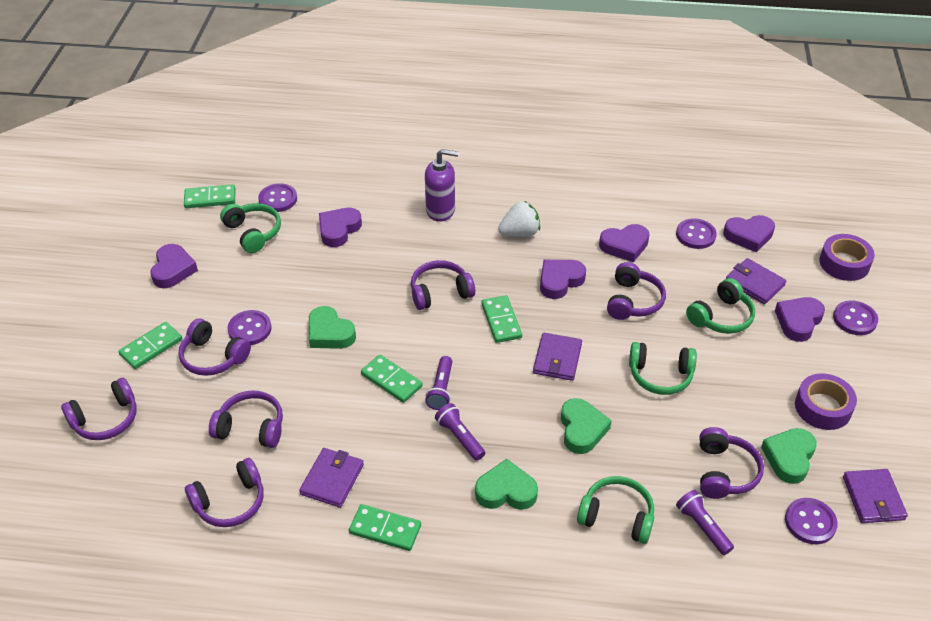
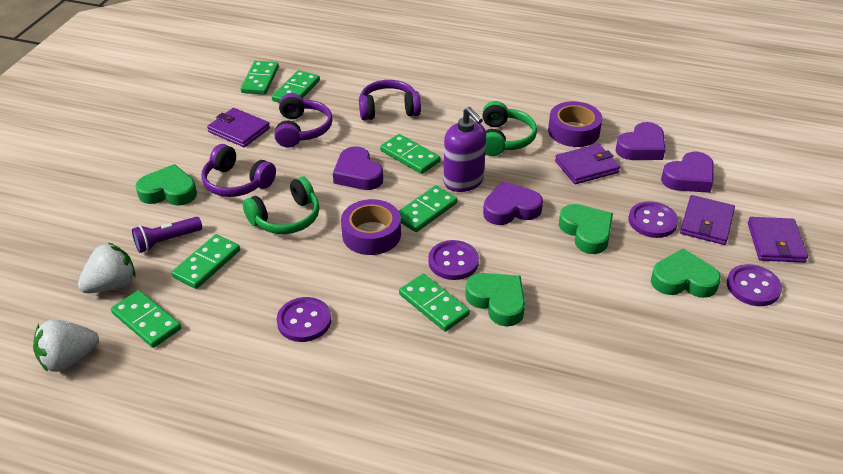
green domino: [118,322,182,369] [184,184,235,208] [349,504,421,551] [361,354,423,403] [481,295,522,343] = 5 -> [111,290,181,348] [171,234,240,289] [241,61,279,95] [272,70,320,103] [380,134,440,174] [399,185,457,232] [399,274,470,331] = 7
green headphones: [220,203,281,253] [577,476,654,544] [629,342,697,395] [686,278,755,334] = 4 -> [243,177,319,234] [482,101,537,156] = 2
purple button: [228,310,272,345] [258,183,297,212] [676,218,717,249] [785,498,838,544] [833,300,878,335] = 5 -> [276,297,331,342] [428,240,479,280] [628,201,678,238] [727,264,782,306] = 4
purple flashlight: [425,356,452,410] [435,403,485,461] [676,490,734,555] = 3 -> [132,217,202,253] = 1
purple headphones: [61,378,137,440] [179,319,251,376] [185,458,264,527] [209,390,283,448] [411,260,475,310] [607,262,666,320] [699,427,764,499] = 7 -> [201,144,276,197] [274,93,333,148] [359,80,421,120] = 3
purple heart: [151,244,198,288] [319,208,362,247] [540,260,586,299] [599,224,650,262] [723,215,775,252] [775,297,825,342] = 6 -> [333,146,383,190] [483,181,543,225] [616,122,666,160] [661,152,714,193] = 4
white strawberry: [498,201,540,237] = 1 -> [33,320,99,372] [78,243,136,293] = 2

